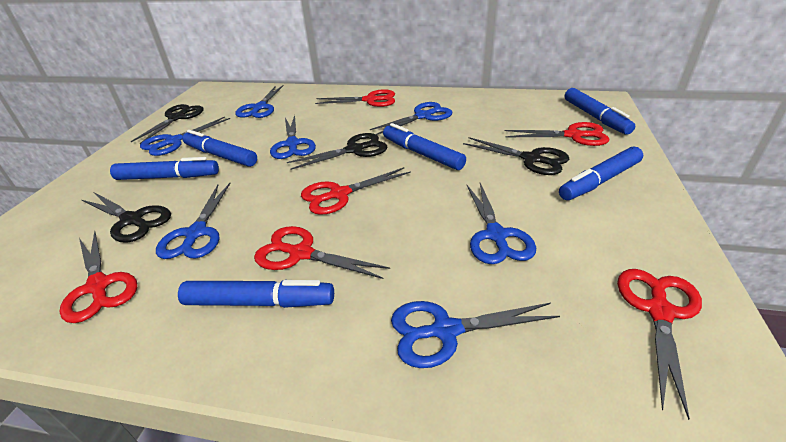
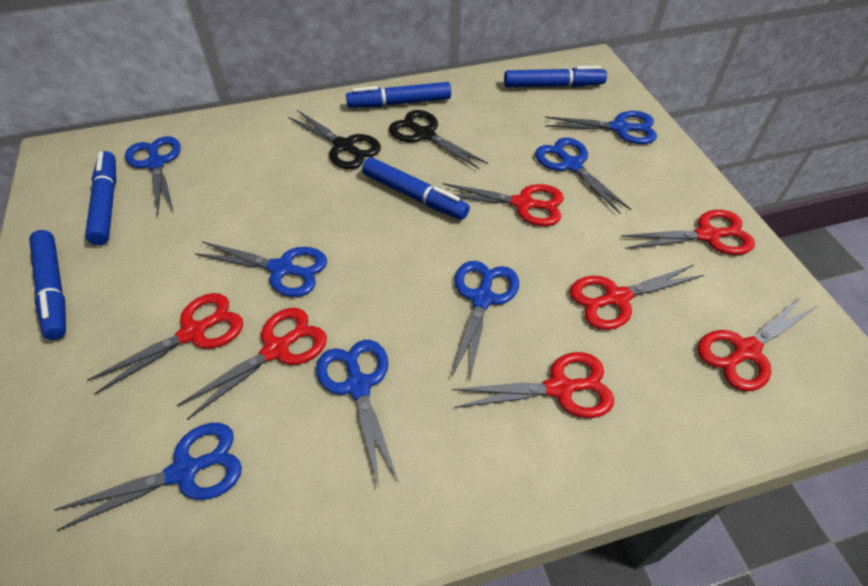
black scissors: [82,193,171,243] [131,104,204,144] [287,133,387,170] [463,137,569,175] = 4 -> [288,110,381,169] [389,110,488,170] = 2
blue marker: [110,157,219,180] [178,280,334,308] [182,130,257,167] [383,123,466,170] [559,146,643,200] [565,88,635,135] = 6 -> [29,230,66,340] [85,151,116,245] [346,82,451,108] [362,158,470,220] [504,66,607,87] = 5
red scissors: [59,231,137,323] [254,226,390,279] [301,167,411,215] [315,90,395,107] [504,122,609,146] [617,269,702,420] = 6 -> [87,293,243,395] [177,308,327,420] [442,183,564,226] [452,352,614,418] [570,265,704,330] [620,210,755,255] [698,296,817,391] = 7

